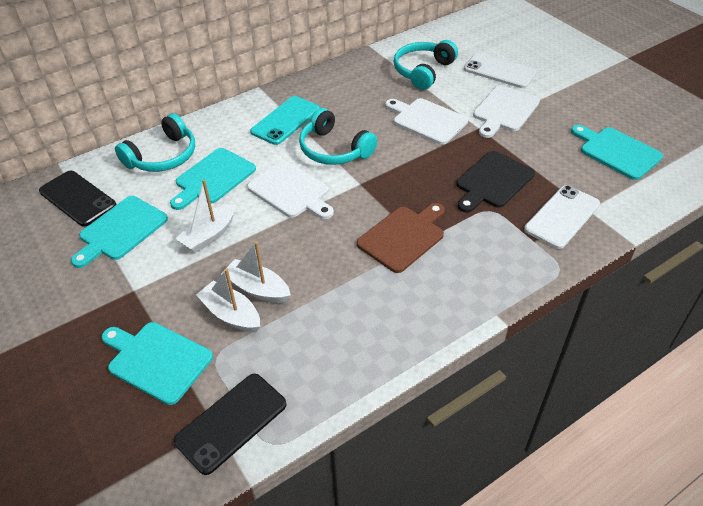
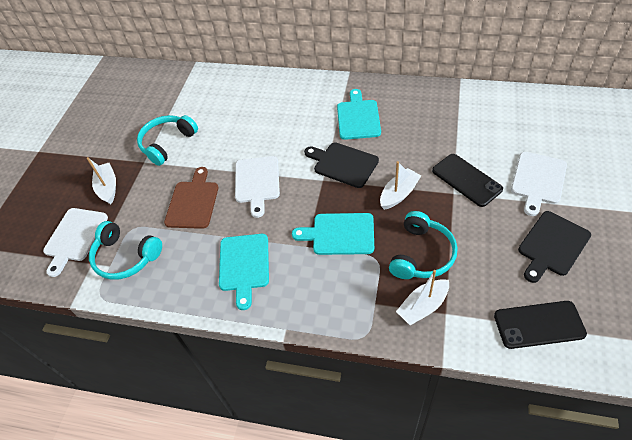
black cutting board: [456,151,535,213] = 1 -> [304,142,379,188] [518,211,591,283] = 2
turquoise cutting board: [71,196,168,268] [102,322,213,405] [170,148,256,210] [571,125,663,180] = 4 -> [219,234,269,310] [292,213,374,255] [337,89,381,140] = 3
turquoise phone: [250,96,320,145] = 1 -> none = 0
white phone: [464,53,537,88] [524,185,600,249] = 2 -> none = 0

